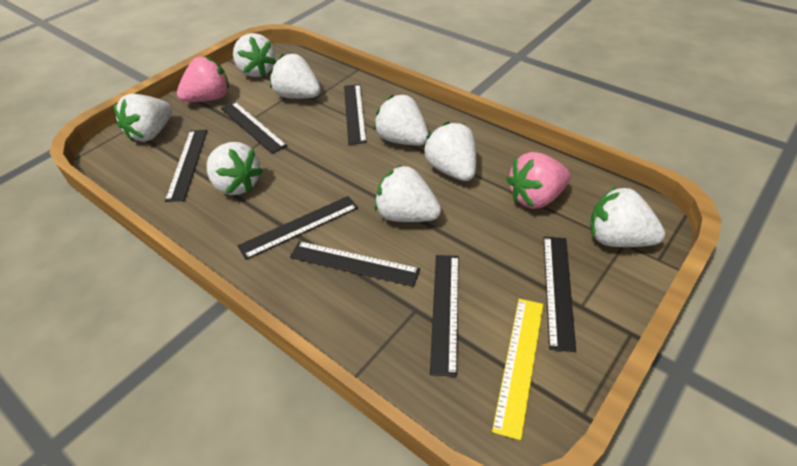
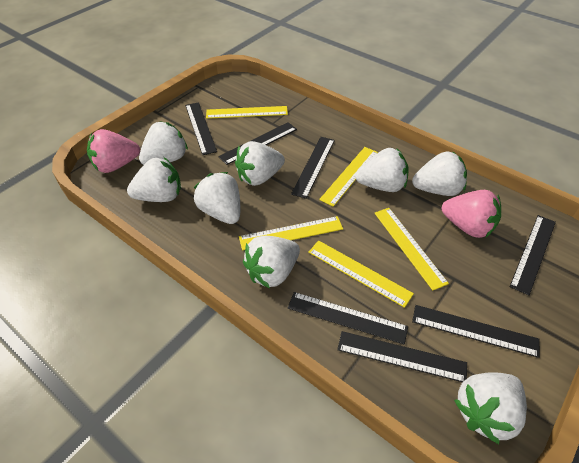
yellow ruler: [492,299,543,440] = 1 -> [206,106,288,119] [239,216,343,250] [308,240,414,308] [319,147,378,207] [375,208,449,291] = 5

